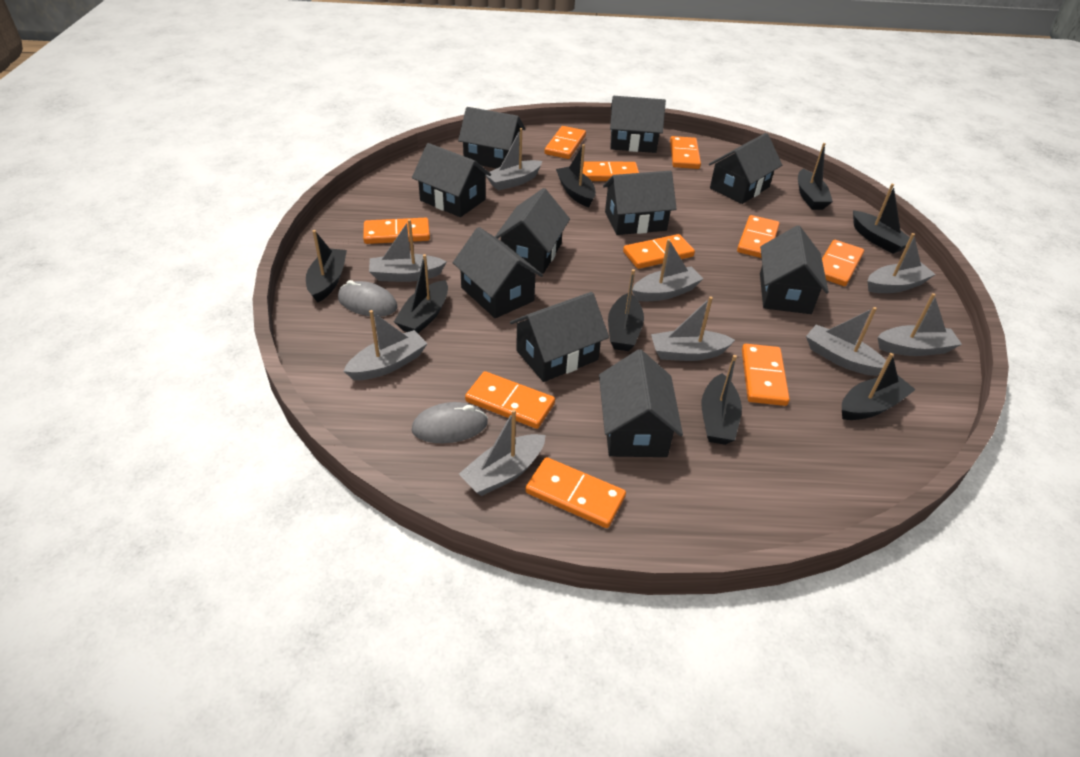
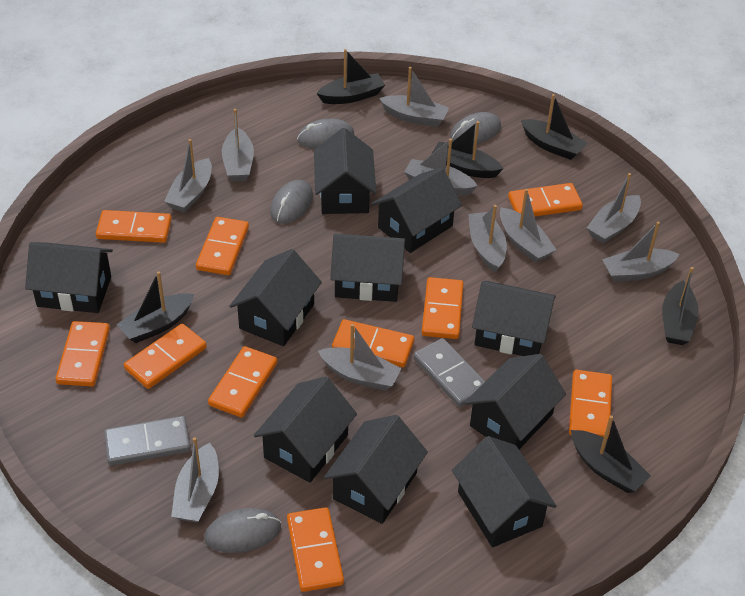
black boat: [306,230,347,303] [394,254,448,333] [556,144,596,207] [608,269,644,351] [701,355,742,445] [798,143,833,210] [842,353,916,420] [853,184,910,254] = 8 -> [117,271,194,343] [317,49,385,104] [431,121,504,178] [521,94,588,160] [571,415,651,493] [662,267,699,345] = 6
grey boat: [344,310,428,380] [369,219,447,282] [459,409,546,496] [485,128,542,191] [632,239,703,301] [651,297,735,361] [806,307,886,376] [867,233,936,293] [877,293,962,356] = 9 -> [164,139,212,213] [171,437,219,523] [222,109,254,181] [318,324,402,391] [379,67,449,127] [404,138,478,196] [468,205,507,273] [500,189,556,263] [587,173,641,244] [602,222,679,282] = 10
grey domino: none = 0 -> [104,416,191,466] [413,338,485,407] = 2
grey mouse: [338,280,397,317] [412,402,488,443] = 2 -> [204,508,281,553] [270,180,313,224] [297,118,354,149] [450,112,501,145] = 4

